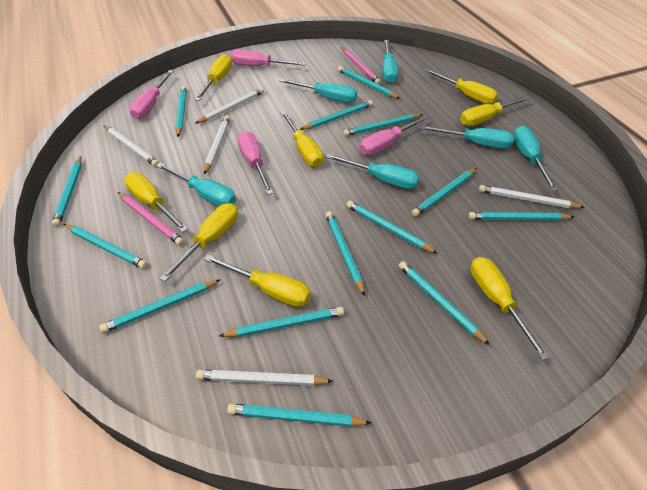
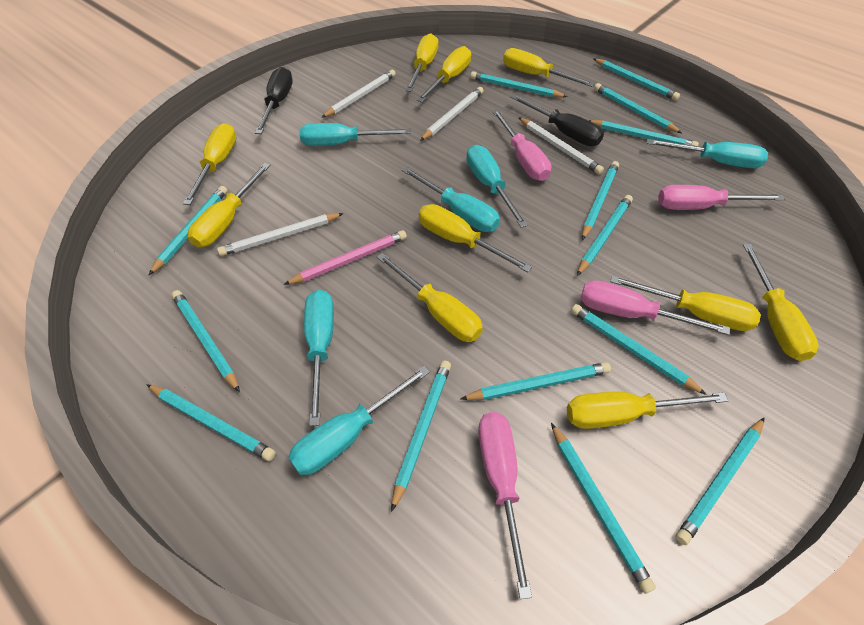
black screwdriver: none = 0 -> [255,67,293,134] [510,94,604,146] = 2
pink pencil: [118,192,184,246] [341,47,381,85] = 2 -> [283,230,407,285] = 1
white pencil: [104,126,159,167] [195,87,264,124] [196,370,333,386] [204,115,230,174] [479,185,585,208] = 5 -> [217,213,344,256] [321,70,396,118] [420,87,484,141] [518,117,604,174] = 4
yellow screwdriver: [124,172,188,233] [159,203,238,282] [194,54,232,101] [204,255,311,307] [280,111,323,167] [425,69,498,104] [460,96,531,126] [470,257,550,360] = 8 -> [183,123,236,205] [188,163,271,248] [377,253,483,342] [405,33,438,92] [417,46,471,102] [419,204,532,273] [503,48,595,87] [567,392,728,429] [610,275,761,331] [743,244,819,361] = 10

